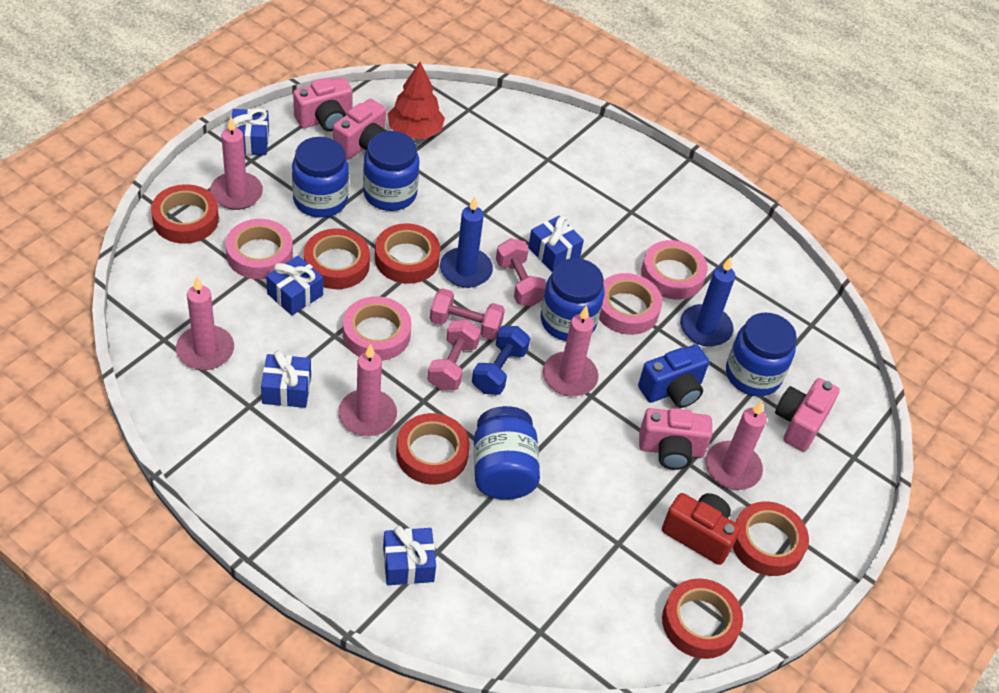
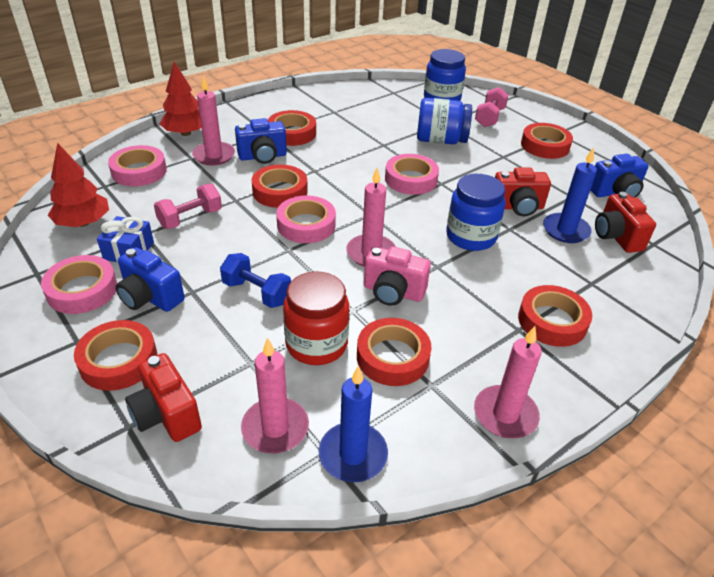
blue camera: [638,344,709,408] = 1 -> [115,247,185,312] [235,118,287,164] [590,154,648,198] = 3
blue gift: [232,108,269,155] [261,350,311,408] [266,256,323,315] [383,526,436,585] [528,216,584,271] = 5 -> [97,216,154,263] = 1
blue jar: [292,137,349,218] [363,131,419,211] [474,406,540,500] [541,258,604,341] [726,312,797,396] = 5 -> [417,98,472,144] [424,49,466,101] [446,174,506,251] = 3
pink camera: [293,77,353,132] [333,99,387,160] [639,408,712,470] [775,378,840,452] = 4 -> [364,246,431,306] = 1
pink candle: [176,276,234,370] [210,117,263,210] [338,344,397,436] [543,306,599,396] [705,401,767,490] = 5 -> [192,76,235,165] [241,337,309,453] [346,168,396,267] [474,326,542,438] = 4
pink dumbbell: [428,320,481,391] [430,288,505,340] [496,238,546,307] = 3 -> [154,184,222,229] [475,87,508,127] = 2
red camera: [662,493,741,565] = 1 -> [125,353,202,442] [495,167,551,217] [595,192,656,253] = 3
red jar: none = 0 -> [283,271,349,365] = 1
red tree: [387,62,445,139] = 1 -> [48,143,109,227] [160,62,202,136] = 2

